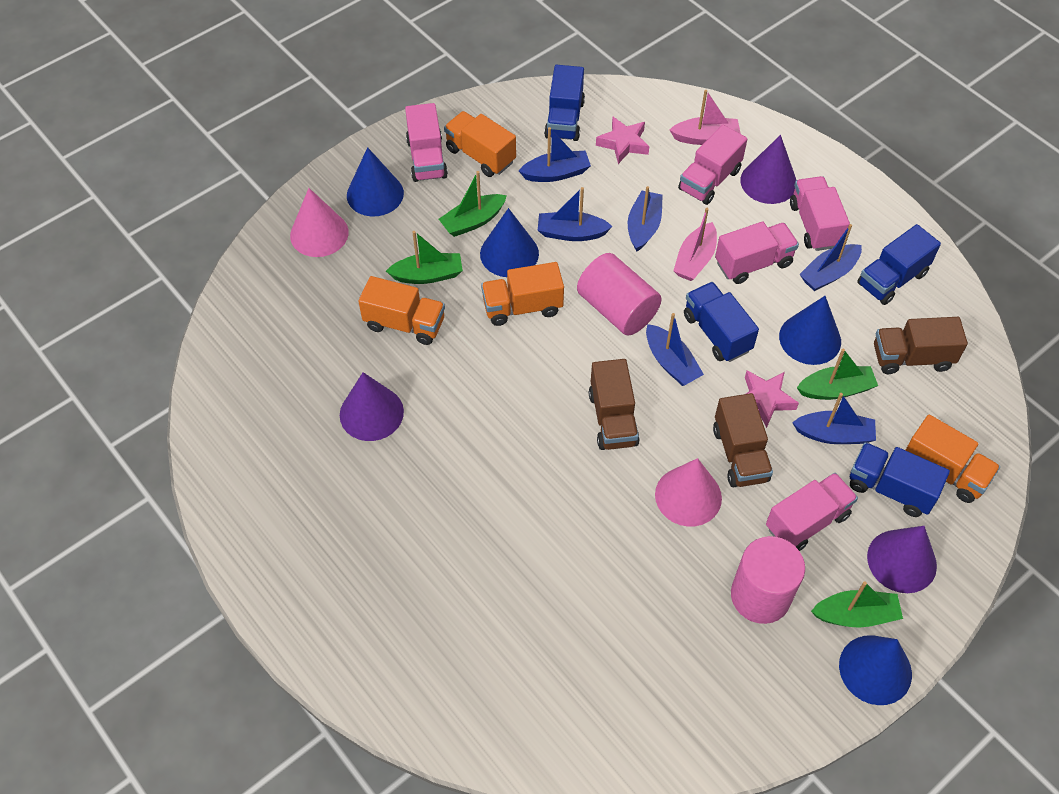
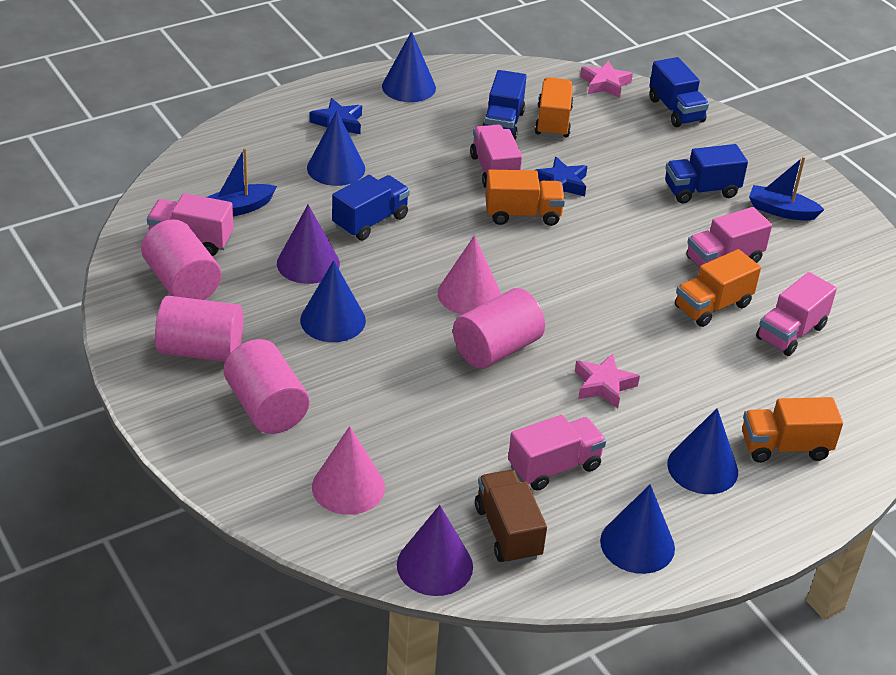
blue boat: [519,127,591,182] [538,187,613,241] [628,186,663,251] [646,313,704,386] [792,393,876,444] [799,224,862,291] = 6 -> [207,148,277,216] [749,156,825,220] = 2
blue cone: [347,147,404,216] [480,208,539,277] [779,296,841,365] [839,635,912,705] = 4 -> [300,260,366,342] [307,111,365,186] [382,31,436,102] [600,484,675,574] [667,408,738,494] = 5
blue star: none = 0 -> [310,98,362,134] [536,157,587,196] = 2
brown truck: [589,359,640,450] [713,393,773,487] [874,317,968,374] = 3 -> [475,470,547,564] = 1
green boat: [386,231,463,284] [439,171,507,237] [797,349,878,400] [811,581,903,628] = 4 -> none = 0
pink boat: [670,90,741,145] [673,208,717,281] = 2 -> none = 0
pink cylinder: [577,253,662,336] [731,536,805,624] = 2 -> [141,219,221,300] [155,296,244,362] [224,339,309,434] [453,288,545,369] = 4
purple cone: [340,372,404,441] [740,135,796,204] [867,526,937,593] = 3 -> [277,205,340,284] [397,505,473,596] = 2

